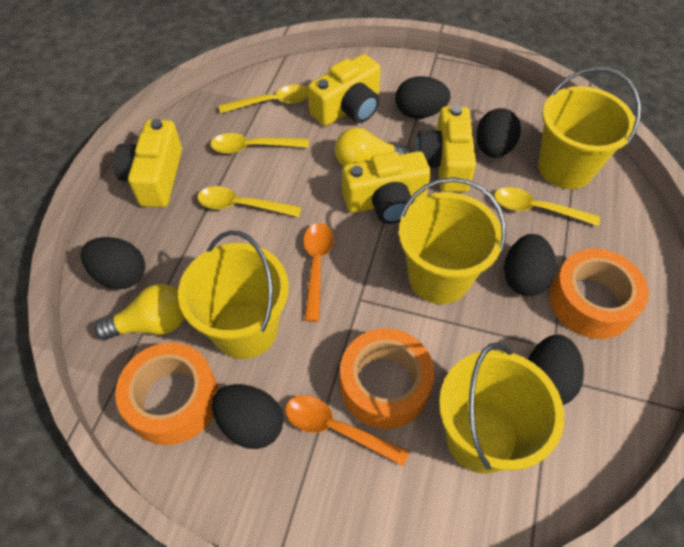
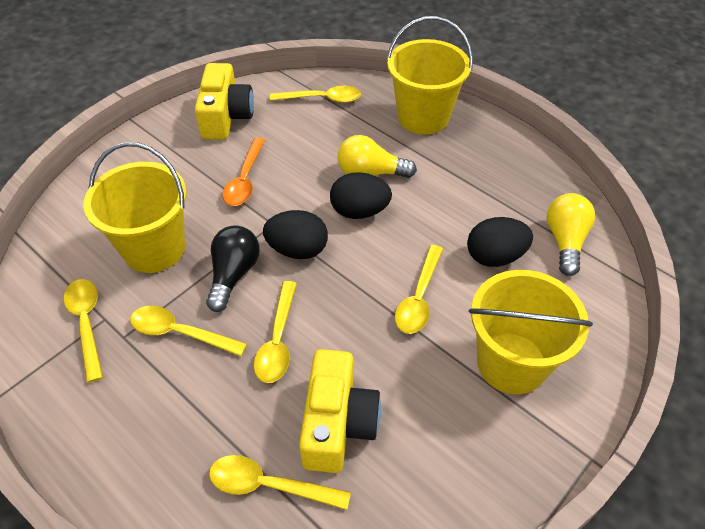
black egg: [81,237,145,289] [212,384,283,449] [395,76,451,119] [476,108,521,158] [504,234,556,296] [528,335,584,405] = 6 -> [263,210,328,259] [330,172,392,219] [467,217,533,267] = 3
black light bulb: none = 0 -> [206,225,260,312] = 1
orange spoon: [285,395,410,467] [303,223,334,322] = 2 -> [223,138,265,206] = 1
orange tape: [115,343,218,445] [340,328,434,429] [550,248,649,339] = 3 -> none = 0
yellow bucket: [178,231,289,359] [399,177,506,304] [439,342,564,474] [538,67,641,189] = 4 -> [84,142,187,273] [387,16,473,134] [469,270,593,394] = 3
yellow camera: [113,119,182,207] [308,54,381,126] [342,151,431,224] [415,105,476,192] = 4 -> [195,63,254,139] [299,349,381,473] = 2
yellow spoon: [197,186,301,217] [210,133,309,154] [219,85,308,113] [494,187,600,226] = 4 -> [64,279,103,383] [130,306,247,356] [209,455,351,510] [254,281,297,383] [270,86,361,103] [395,245,443,334] = 6

